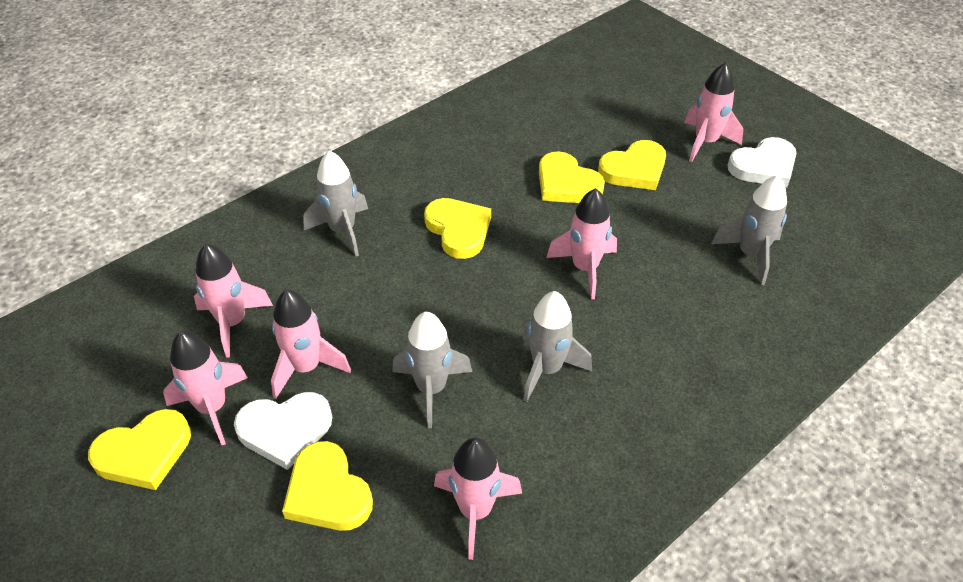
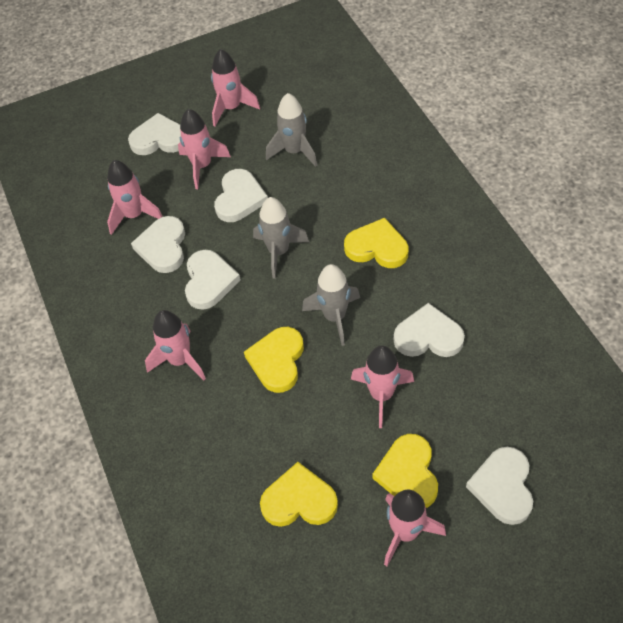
grey rocket: [303,150,368,257] [392,312,472,428] [523,291,592,402] [711,175,787,285] = 4 -> [253,197,309,279] [266,93,317,167] [302,264,360,346] = 3
white heart: [234,392,332,470] [728,137,796,187] = 2 -> [128,113,181,155] [131,216,185,273] [185,250,241,310] [214,169,268,222] [394,303,465,357] [466,447,533,525] = 6
yellow heart: [88,409,191,490] [282,441,373,531] [424,198,491,259] [539,151,605,203] [598,140,666,190] = 5 -> [244,327,304,393] [260,462,338,527] [344,218,409,268] [372,434,438,508] = 4

